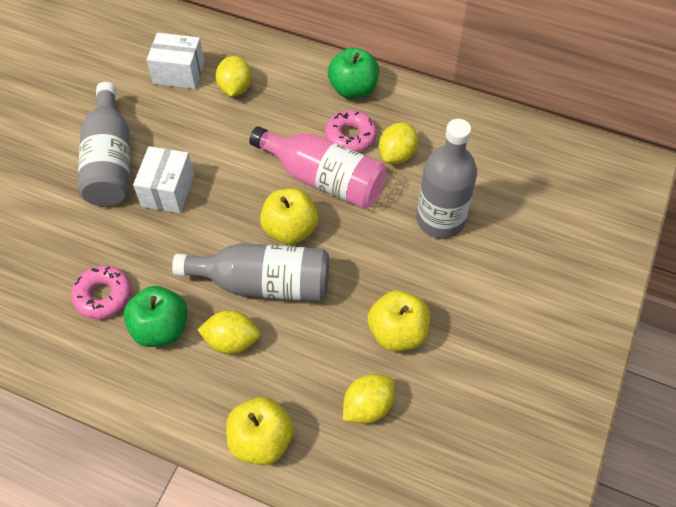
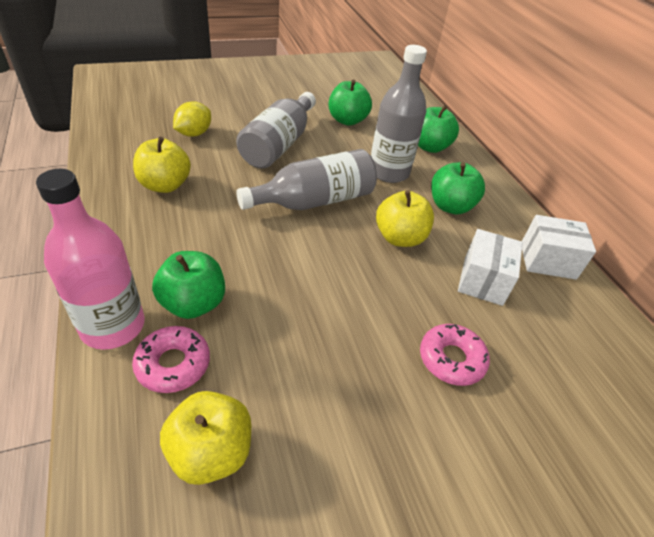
green apple: [124,286,188,347] [328,47,379,99] = 2 -> [152,251,225,319] [328,79,372,126] [418,105,459,153] [431,162,485,214] = 4
yellow lemon: [197,310,260,354] [216,56,252,97] [343,374,395,424] [379,122,418,164] = 4 -> [173,101,211,137] = 1

